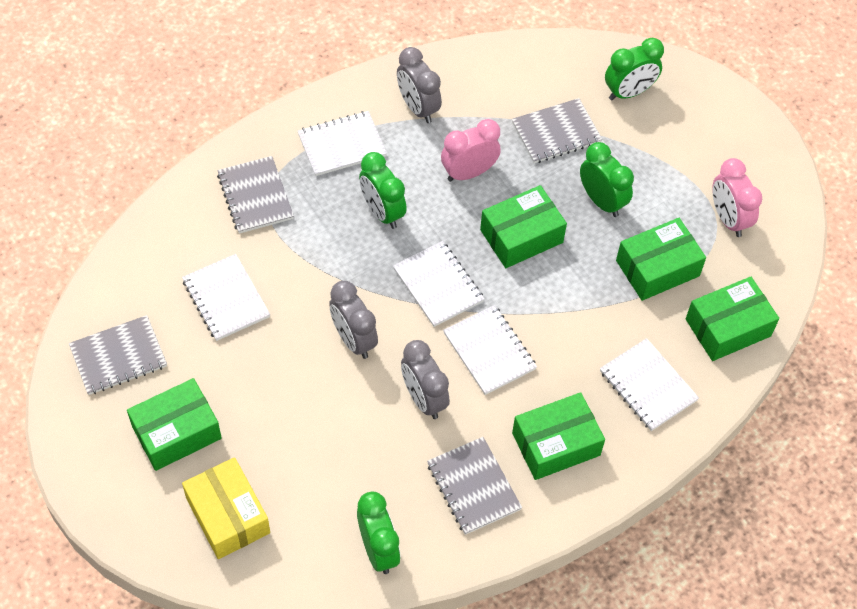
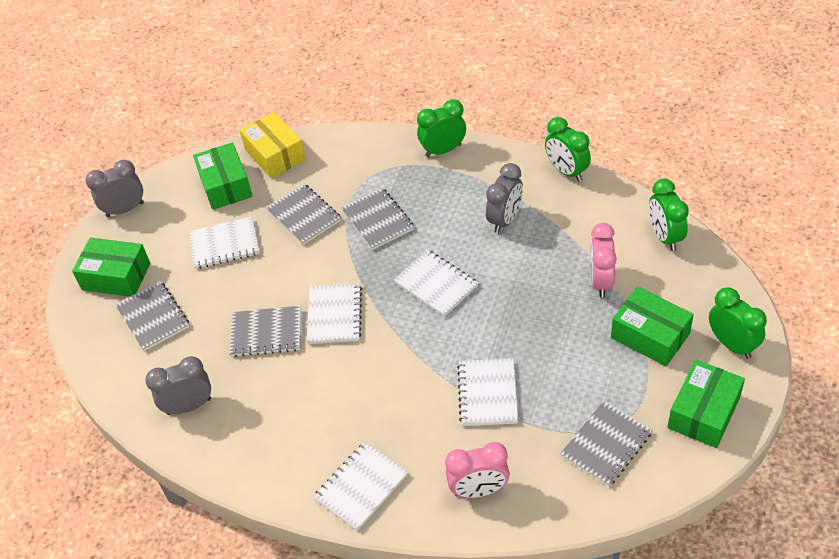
green box: [127,378,222,471] [480,185,567,268] [512,392,605,480] [616,218,706,301] [686,276,779,361] = 5 -> [72,238,150,297] [193,142,253,210] [611,287,694,366] [667,360,745,448] = 4
grey notebook: [69,315,167,395] [217,156,294,234] [427,437,522,535] [512,98,602,163] = 4 -> [115,281,190,351] [229,306,301,357] [266,184,341,245] [341,187,414,250] [560,400,653,487] = 5

